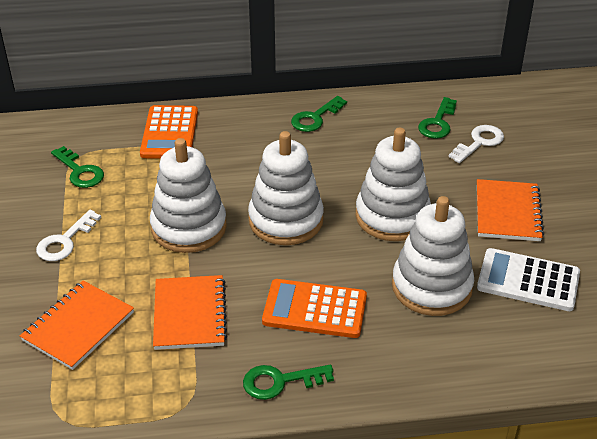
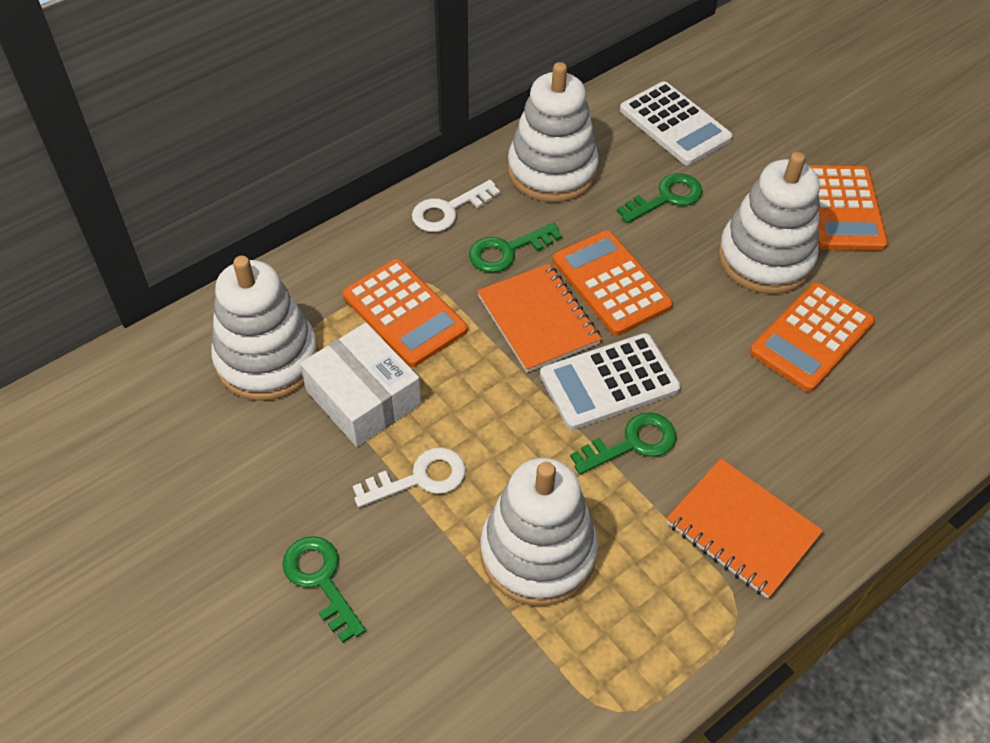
orange calculator: [140,105,198,159] [262,279,367,338] = 2 -> [343,259,468,367] [553,230,673,335] [750,282,875,392] [808,165,888,251] = 4
orange notebook: [20,280,134,370] [153,275,227,350] [477,179,544,241] = 3 -> [477,264,602,373] [666,458,823,599] = 2
white box: none = 0 -> [300,323,421,447] = 1
white calculator: [477,248,580,311] = 1 -> [540,333,681,430] [620,81,733,165] = 2

